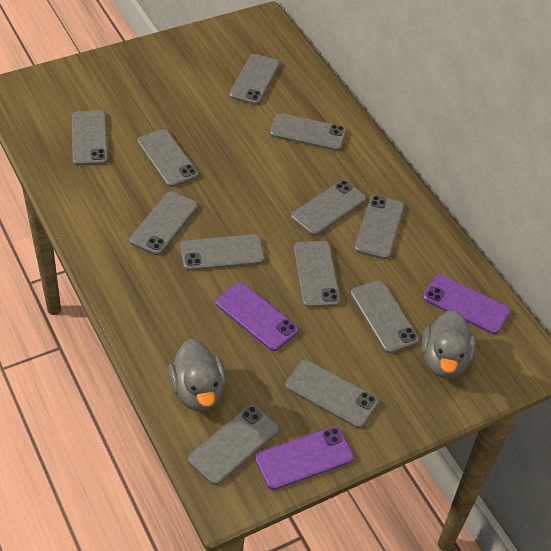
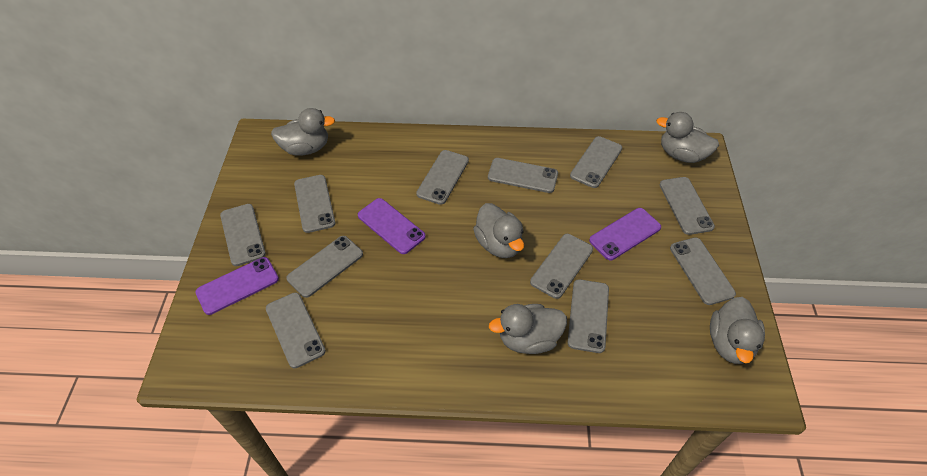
grey duck: [168,339,226,411] [421,310,476,378] = 2 -> [271,108,335,156] [473,203,524,258] [489,304,567,354] [656,112,719,163] [710,297,765,364] = 5
grey phone: [72,110,108,166] [129,191,198,255] [137,129,199,187] [180,234,265,271] [188,405,279,485] [229,54,280,105] [270,113,346,151] [285,360,379,428] [291,180,366,236] [294,241,341,308] [351,280,419,353] [354,195,404,259] = 12 -> [220,204,266,266] [266,293,326,368] [286,236,363,298] [294,175,335,233] [416,150,469,205] [488,158,558,193] [530,234,593,299] [568,279,609,353] [570,136,622,188] [660,177,715,235] [670,237,736,305] = 11

